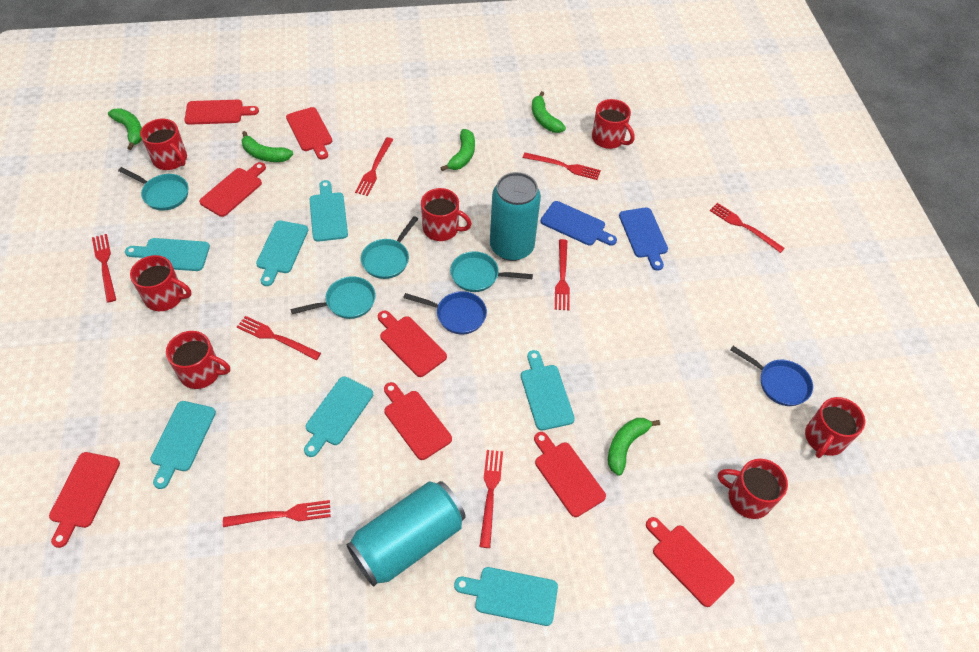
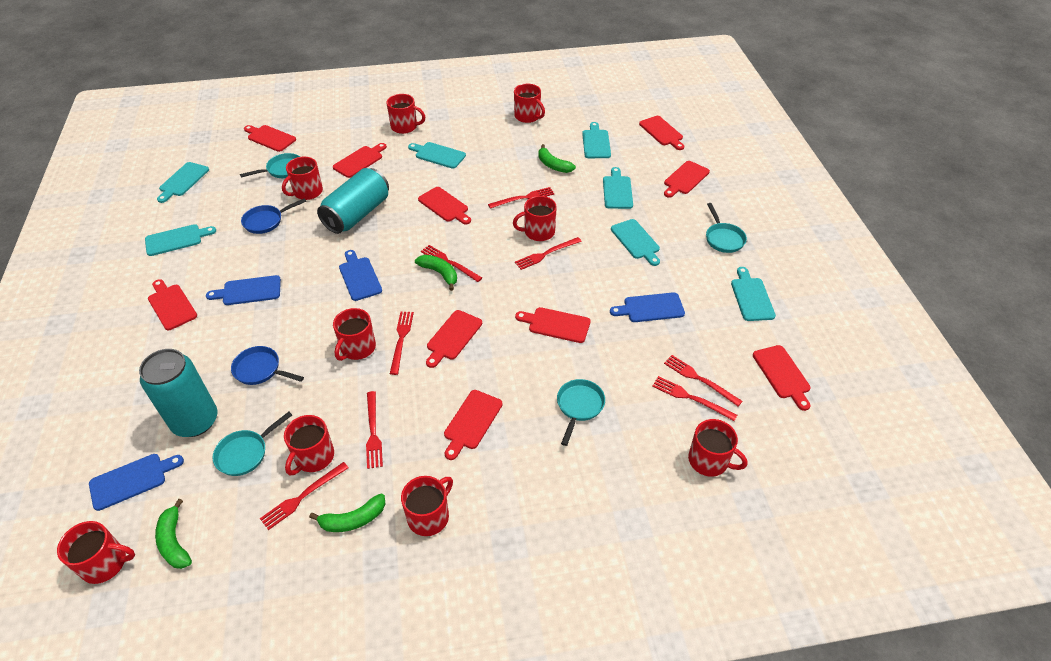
blue cutting board: [541,201,617,246] [619,207,668,271] = 2 -> [89,454,184,511] [206,275,281,305] [339,250,382,301] [610,292,685,322] = 4
green banana: [108,108,142,150] [241,131,293,162] [440,129,475,171] [532,91,566,133] [608,418,660,476] = 5 -> [155,499,192,569] [309,493,385,532] [415,255,457,291] [538,144,576,173] = 4
red cutting board: [49,452,120,548] [184,100,259,125] [199,162,266,217] [286,107,332,160] [378,311,447,377] [384,382,452,460] [534,432,606,517] [646,517,735,607] = 8 -> [148,279,197,330] [244,125,296,152] [333,143,387,178] [418,187,471,224] [426,310,482,368] [444,390,503,460] [515,307,591,343] [639,116,684,150] [664,161,710,198] [753,345,811,411] = 10
red mug: [130,255,192,311] [140,119,187,170] [166,331,230,389] [421,188,472,241] [592,99,635,149] [717,459,788,519] [805,397,865,458] = 7 -> [57,521,135,584] [282,157,323,200] [284,415,334,476] [333,308,376,361] [387,94,425,134] [401,476,453,536] [513,196,557,241] [514,84,545,123] [688,419,748,477] = 9

